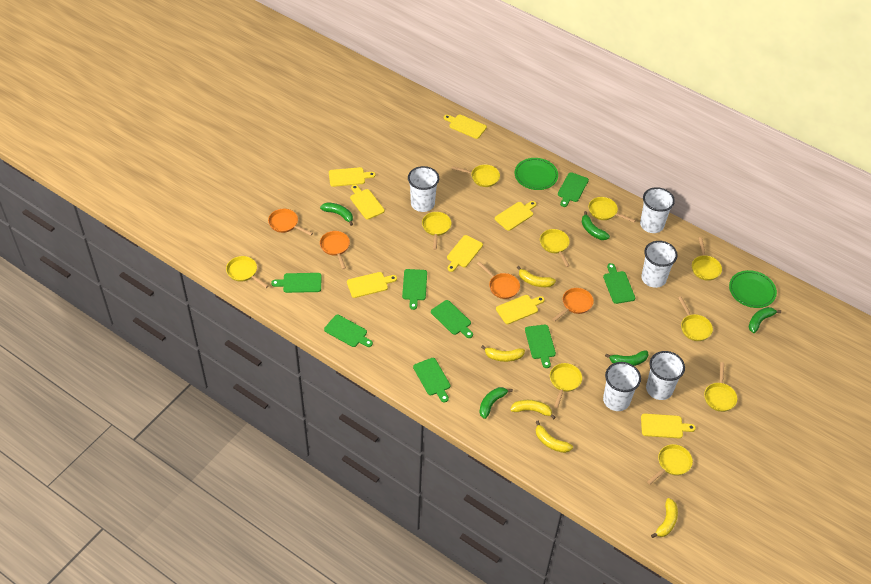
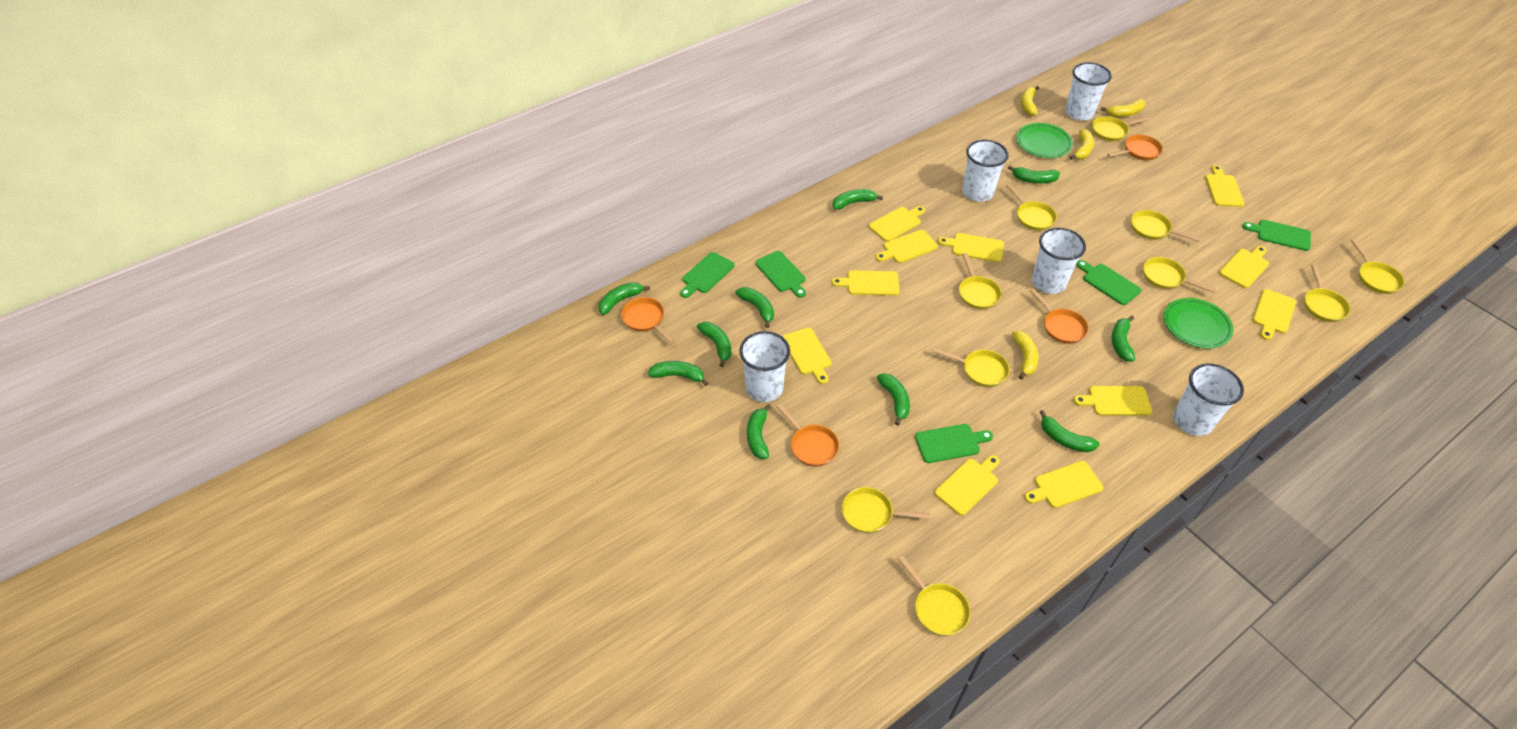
green banana: [320,202,353,226] [479,387,513,419] [582,211,610,240] [605,350,649,366] [749,307,781,333] = 5 -> [599,282,650,315] [648,361,709,386] [697,322,731,367] [735,287,774,328] [747,404,771,459] [833,189,883,210] [877,373,910,425] [1008,165,1060,183] [1040,410,1100,452] [1112,316,1135,362] = 10
green cutting board: [271,273,321,293] [324,315,373,347] [402,269,427,310] [413,358,450,402] [431,300,473,338] [525,325,556,368] [558,172,589,207] [603,263,635,304] = 8 -> [680,252,734,298] [755,251,806,298] [915,424,993,463] [1076,260,1141,305] [1242,220,1311,251] = 5
yellow banana: [481,345,525,362] [510,400,556,419] [517,266,556,287] [536,421,573,453] [651,498,678,538] = 5 -> [1012,331,1038,380] [1021,86,1039,116] [1070,129,1094,160] [1101,99,1145,117] = 4
yellow cutting board: [329,167,375,187] [347,272,397,298] [350,185,385,220] [444,114,487,139] [447,235,483,272] [495,201,536,231] [496,295,545,324] [641,414,696,438] = 8 -> [782,328,832,384] [832,270,899,296] [869,206,925,242] [875,229,938,263] [935,455,1000,516] [938,233,1004,262] [1024,461,1103,508] [1074,386,1152,415] [1205,165,1244,207] [1219,246,1269,288] [1253,289,1296,340] = 11

